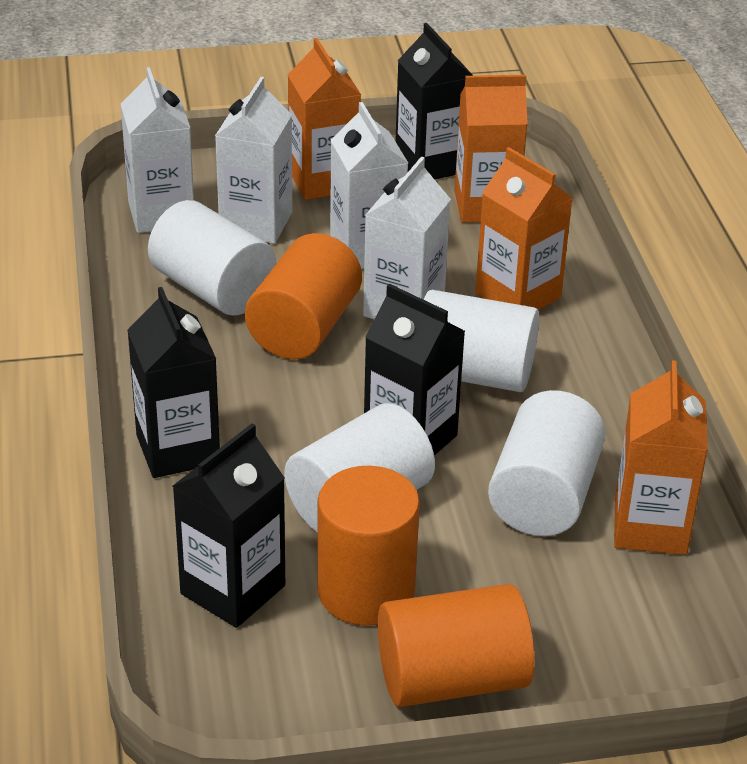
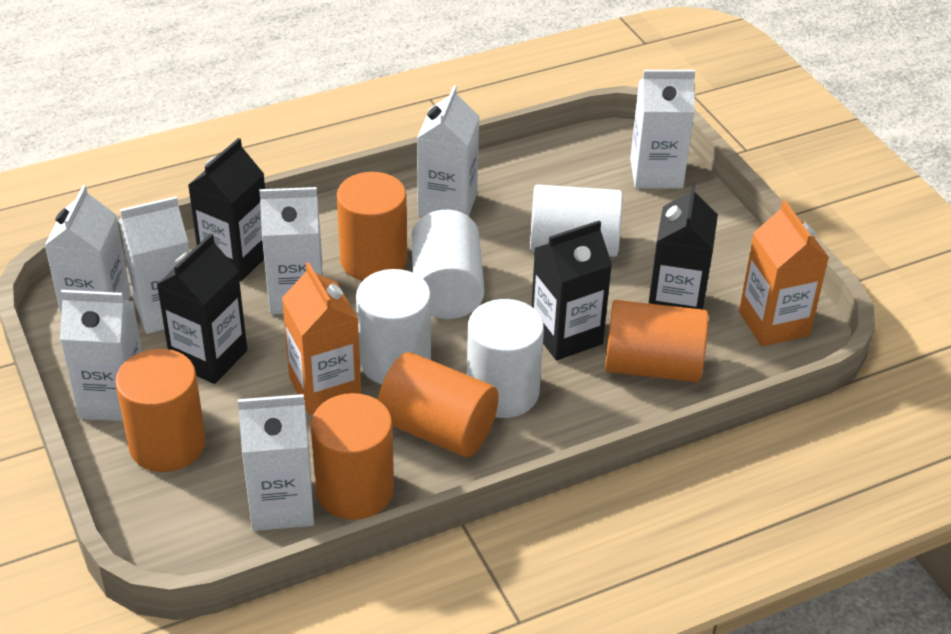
orange carton: [287,38,361,200] [455,75,528,223] [475,147,572,310] [614,360,708,555] = 4 -> [282,262,361,415] [739,201,829,347] = 2
orange cylinder: [245,233,362,359] [317,466,420,626] [378,584,535,707] = 3 -> [115,349,206,472] [311,393,394,520] [337,172,407,281] [378,352,499,457] [605,300,708,382] = 5
white carton: [121,67,194,233] [215,77,292,244] [330,102,408,269] [363,157,451,319] = 4 -> [44,185,131,314] [60,290,142,421] [119,196,189,334] [238,394,314,531] [259,187,323,314] [417,85,479,217] [630,70,695,189] = 7

